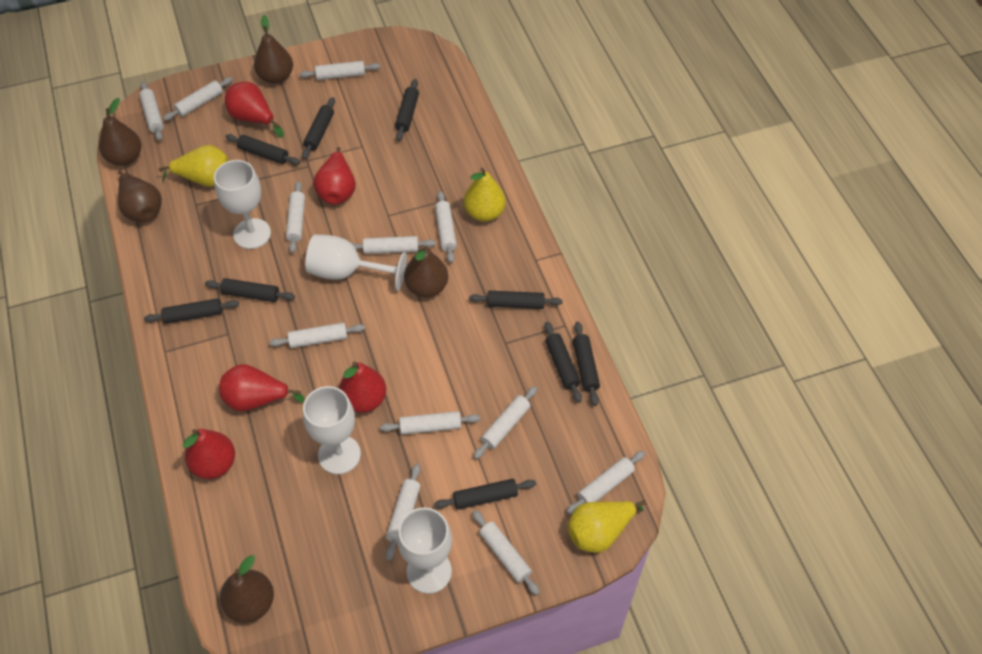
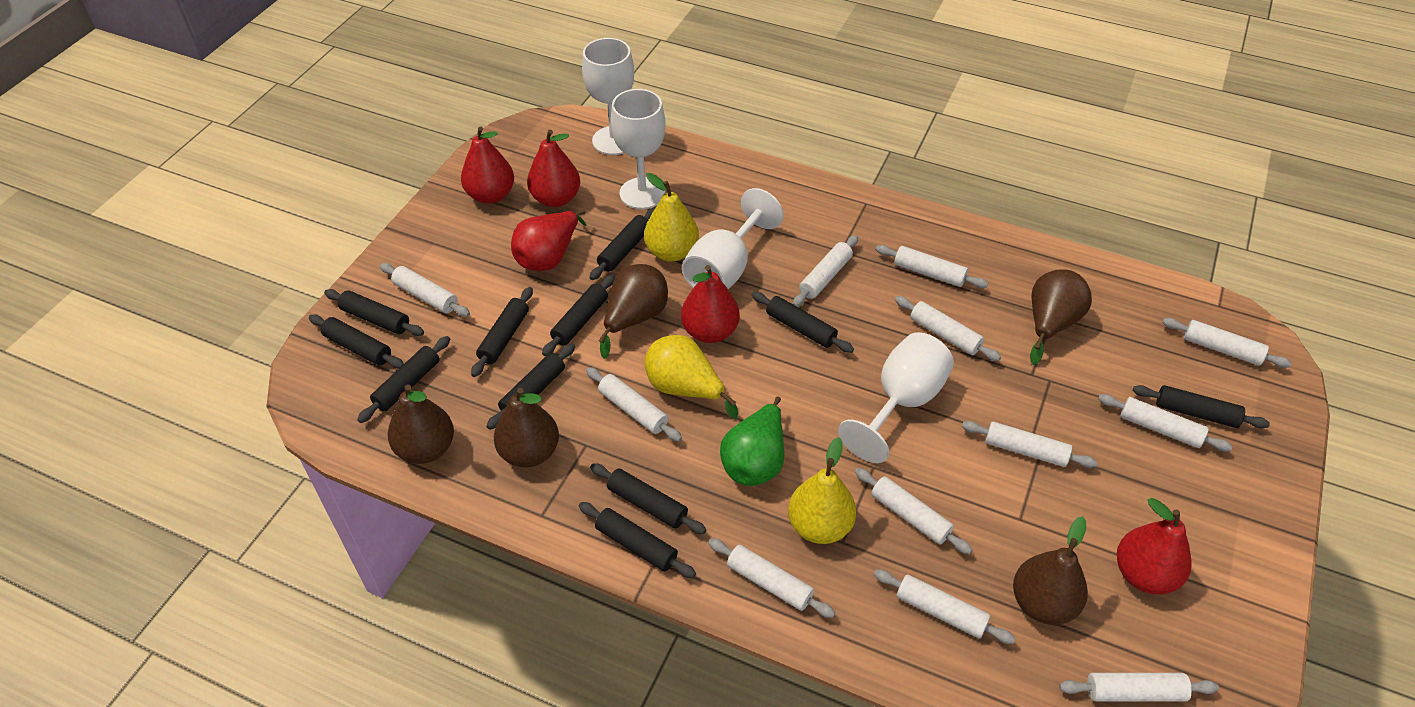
black rolling pin: [144,298,239,324] [205,278,295,302] [225,134,300,165] [302,97,335,159] [395,79,419,141] [434,479,536,510] [469,291,563,309] [544,322,582,403] [573,322,600,406] = 9 -> [309,314,404,369] [324,289,424,336] [357,336,450,423] [471,287,533,377] [486,343,575,430] [542,275,615,356] [579,502,696,578] [589,208,655,280] [590,463,706,534] [752,292,854,353] [1133,385,1270,428] = 11
green pear: none = 0 -> [720,397,784,486] = 1

